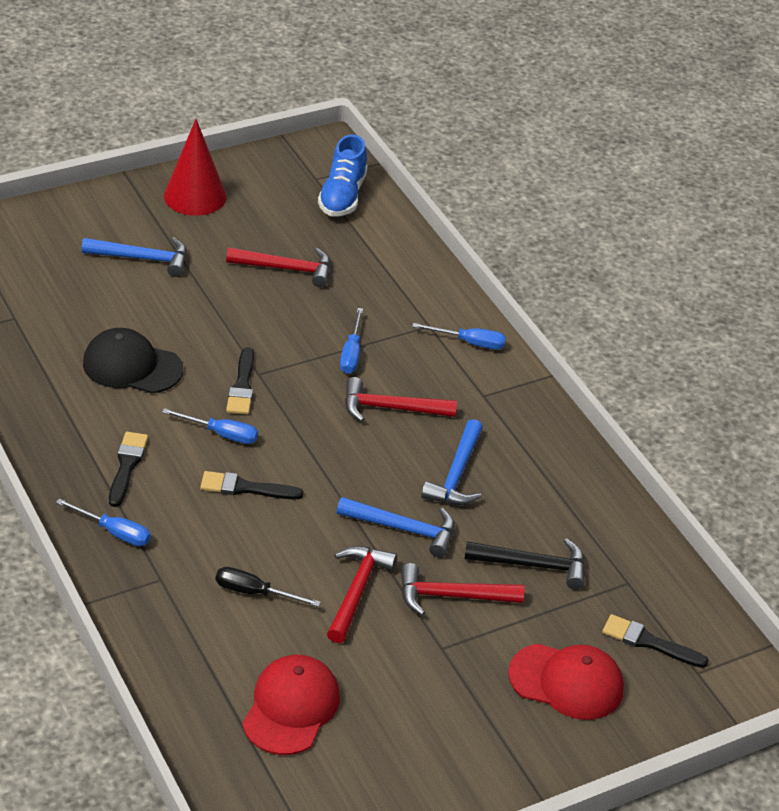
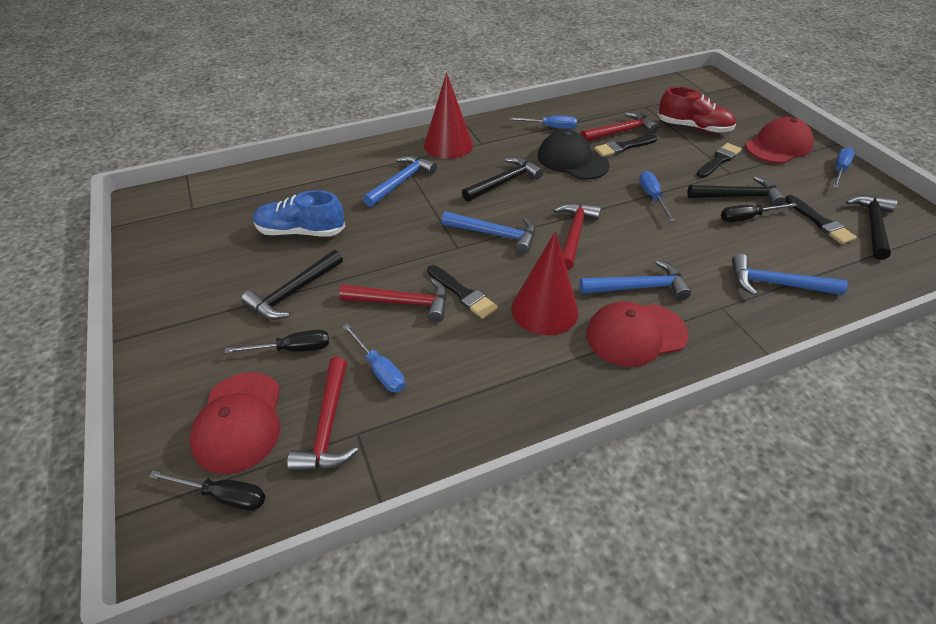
black hammer: [464,538,585,590] = 1 -> [241,250,343,320] [462,157,544,202] [687,176,785,206] [846,195,897,260] = 4
black screwdriver: [216,567,321,607] = 1 -> [149,471,265,511] [224,330,329,353] [721,203,797,222] = 3
blue hammer: [82,237,187,277] [337,497,455,558] [421,419,483,505] = 3 -> [363,155,437,207] [442,211,536,254] [579,260,691,300] [732,254,848,296] = 4
red cap: [242,655,340,755] [508,644,624,720] = 2 -> [190,372,280,474] [586,301,689,367] [745,117,814,164] = 3
red cone: [164,119,227,216] = 1 -> [424,73,473,159] [511,231,579,335] = 2
red shoe: none = 0 -> [657,87,736,133] = 1

